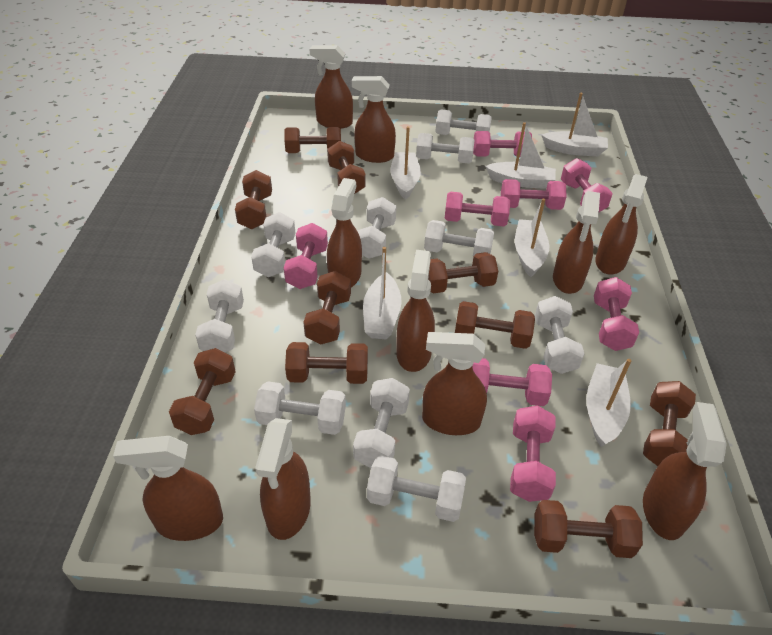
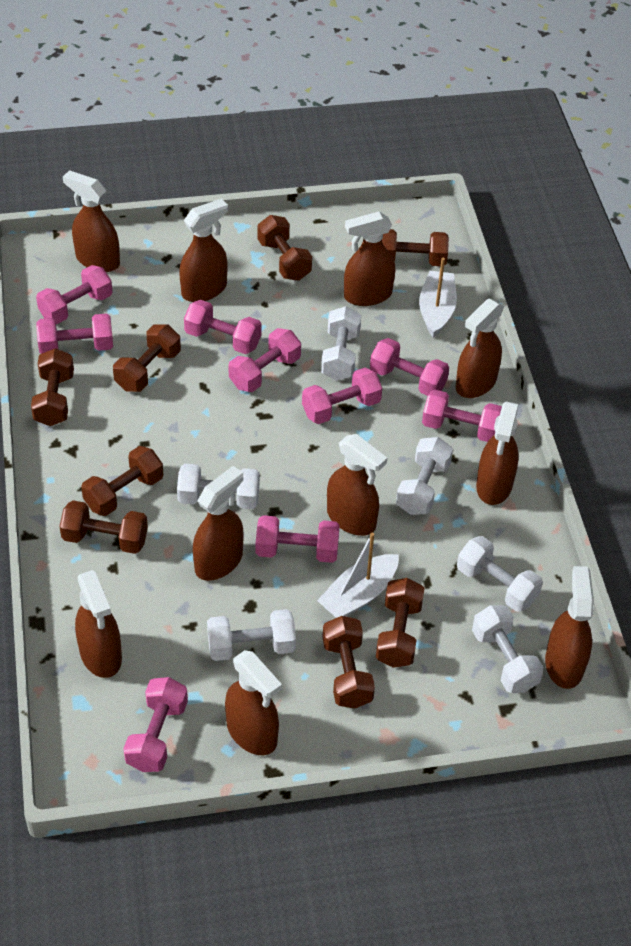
brown dumbbell: [169,348,236,435] [235,170,272,229] [284,127,341,153] [285,342,368,384] [303,271,351,345] [327,141,366,193] [428,252,498,293] [455,301,535,349] [534,500,643,558] [643,381,696,466] = 10 -> [31,348,74,426] [59,500,148,554] [81,446,163,516] [113,324,181,392] [257,215,312,281] [322,616,375,709] [376,578,425,668] [382,229,449,266] = 8
pink dumbbell: [283,223,328,289] [445,192,510,226] [472,358,552,406] [473,131,532,157] [501,179,566,210] [510,405,556,502] [561,158,613,212] [594,277,639,351] = 8 -> [36,265,112,324] [36,313,113,354] [123,677,188,772] [184,300,261,354] [229,328,301,392] [256,515,340,563] [302,368,382,424] [370,338,449,396] [422,390,502,442] = 9
white boat: [363,247,402,340] [390,126,421,200] [485,122,556,189] [515,198,549,277] [542,93,608,156] [586,359,631,447] = 6 -> [317,533,399,618] [419,258,457,337] = 2
white dumbbell: [195,279,244,352] [251,212,295,277] [254,381,346,435] [353,378,410,468] [357,197,396,259] [367,455,466,522] [416,133,475,163] [424,220,494,256] [435,110,492,135] [535,296,584,374] = 10 -> [177,464,260,509] [207,609,296,661] [321,306,361,381] [396,437,453,515] [457,536,543,612] [472,605,544,693] = 6

